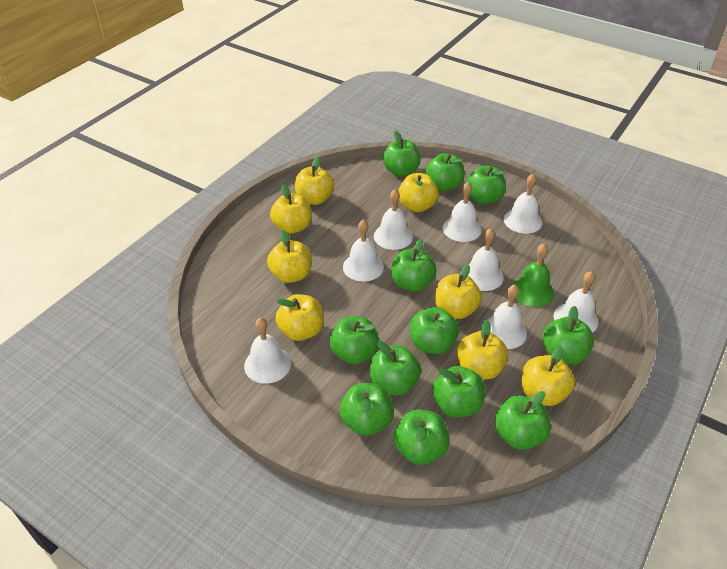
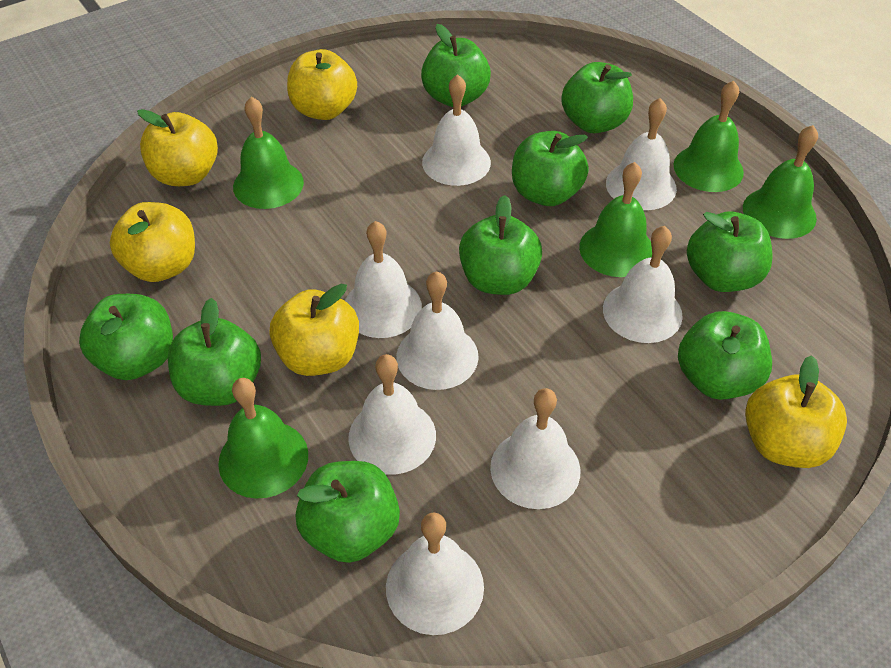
green apple: [330,316,379,364] [340,383,394,436] [370,341,421,396] [383,131,420,177] [391,239,436,292] [394,410,449,465] [410,307,459,354] [426,153,465,192] [432,366,485,417] [466,165,506,204] [495,391,551,450] [543,306,594,364] = 12 -> [79,294,173,380] [168,298,261,406] [296,461,400,563] [421,24,491,107] [459,195,542,295] [512,131,589,206] [561,62,633,133] [678,311,772,400] [687,211,773,292] = 9
green bell: [512,244,554,307] = 1 -> [218,378,308,499] [233,97,304,209] [579,162,652,277] [673,81,744,192] [743,125,818,239] = 5
yellow apple: [267,230,311,283] [270,185,312,234] [276,294,324,341] [295,157,334,205] [398,173,439,212] [435,265,482,319] [457,320,508,379] [522,346,575,406] = 8 -> [110,202,195,282] [137,109,218,186] [270,284,359,376] [287,49,357,120] [745,355,847,468] = 5

